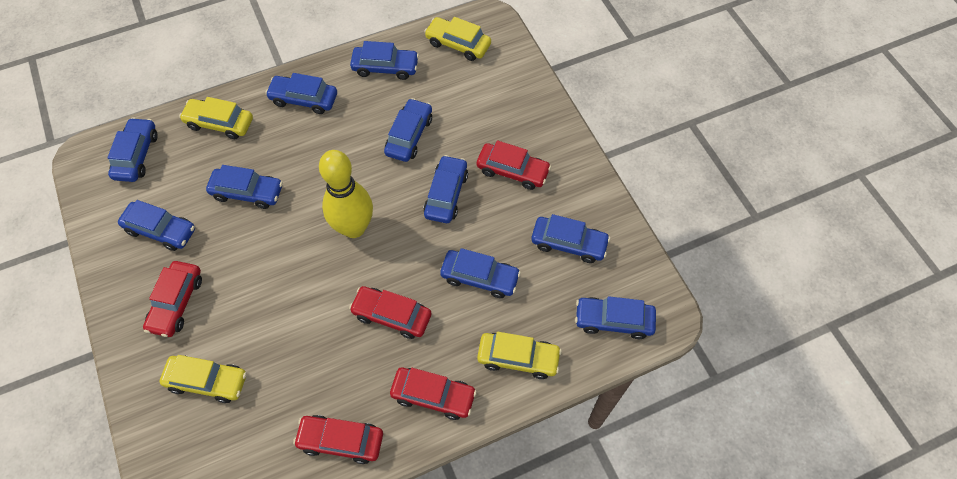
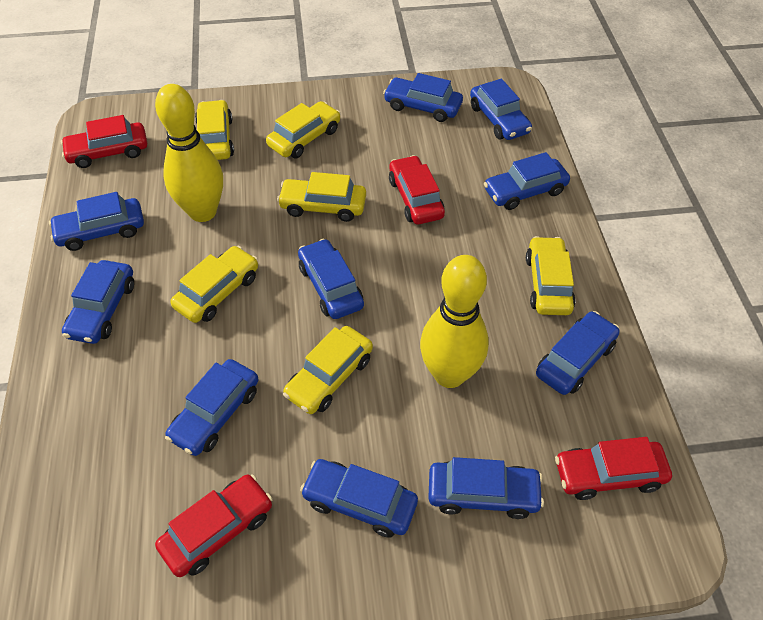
red car: [143,261,202,337] [293,415,383,464] [349,286,431,339] [390,368,477,420] [477,140,551,190] = 5 -> [61,115,147,168] [155,474,273,577] [389,155,445,224] [555,437,672,500] = 4
yellow bowling pin: [319,150,373,238] = 1 -> [155,84,223,222] [420,255,489,388] = 2
yellow car: [160,355,247,403] [179,97,253,139] [424,17,491,61] [477,332,562,379] = 4 -> [170,246,258,323] [195,100,234,160] [266,101,341,158] [277,172,366,222] [283,326,373,414] [526,236,576,315] = 6

